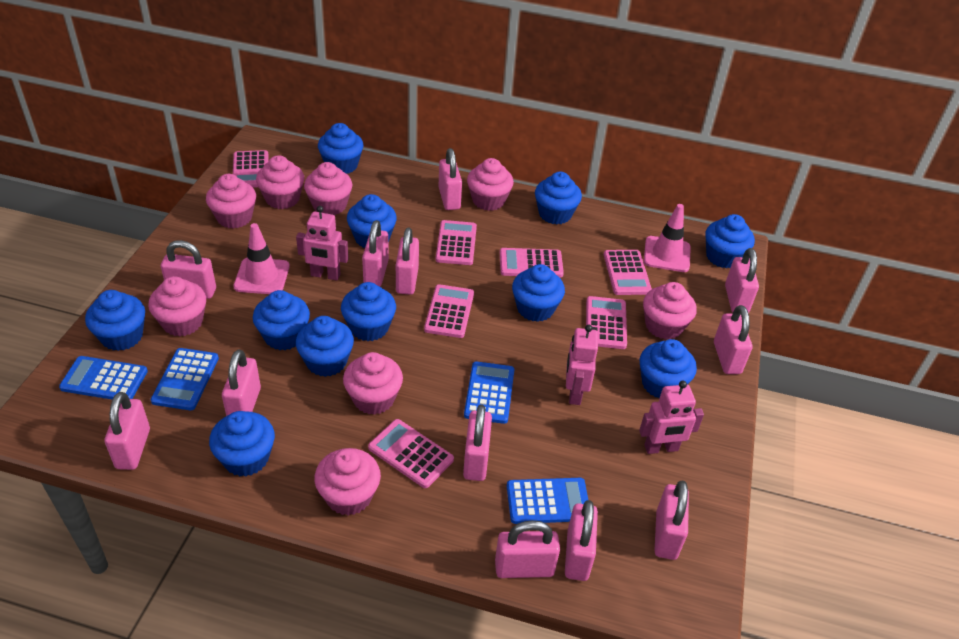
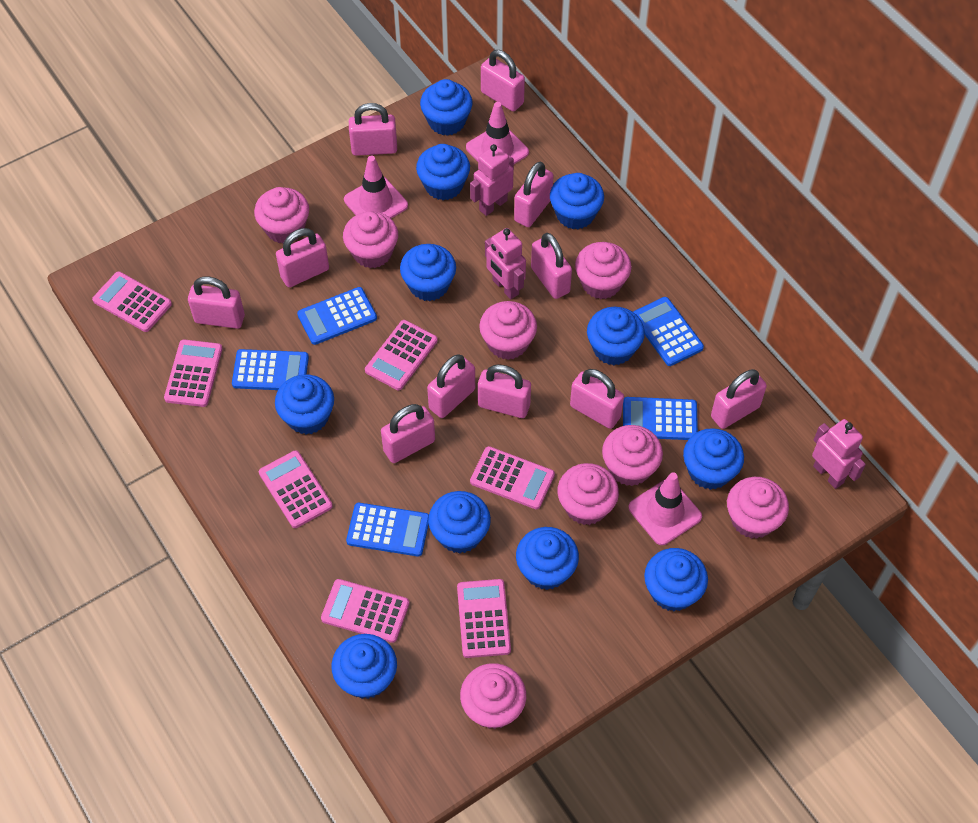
blue calculator: [59,356,148,399] [151,348,219,410] [464,361,515,424] [507,478,588,524] = 4 -> [232,349,309,390] [297,287,377,345] [346,503,429,556] [623,397,698,440] [633,297,704,366] = 5
pink padlock: [104,392,150,470] [161,240,216,299] [222,349,261,416] [362,220,389,287] [396,228,419,295] [438,148,462,210] [463,404,492,481] [495,520,560,578] [565,500,598,581] [654,481,689,560] [714,305,752,374] [725,248,759,313] = 12 -> [188,277,245,329] [276,228,329,287] [349,103,397,156] [381,404,435,463] [427,354,475,418] [478,364,531,418] [481,50,525,111] [514,162,554,227] [531,233,572,299] [570,369,624,429] [711,369,767,429] = 11
pink traffic cone: [233,223,290,294] [644,204,691,272] = 2 -> [344,156,408,218] [466,102,529,164] [628,472,702,545] = 3

